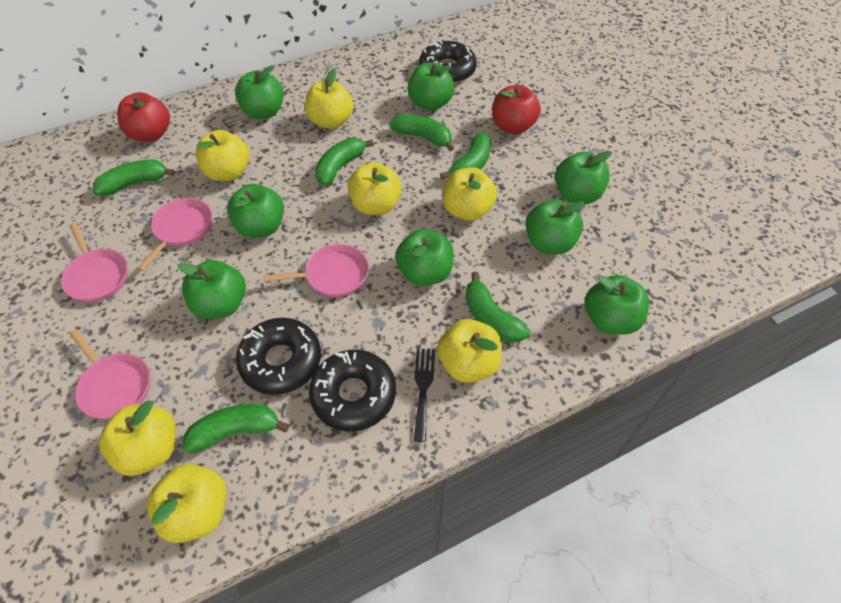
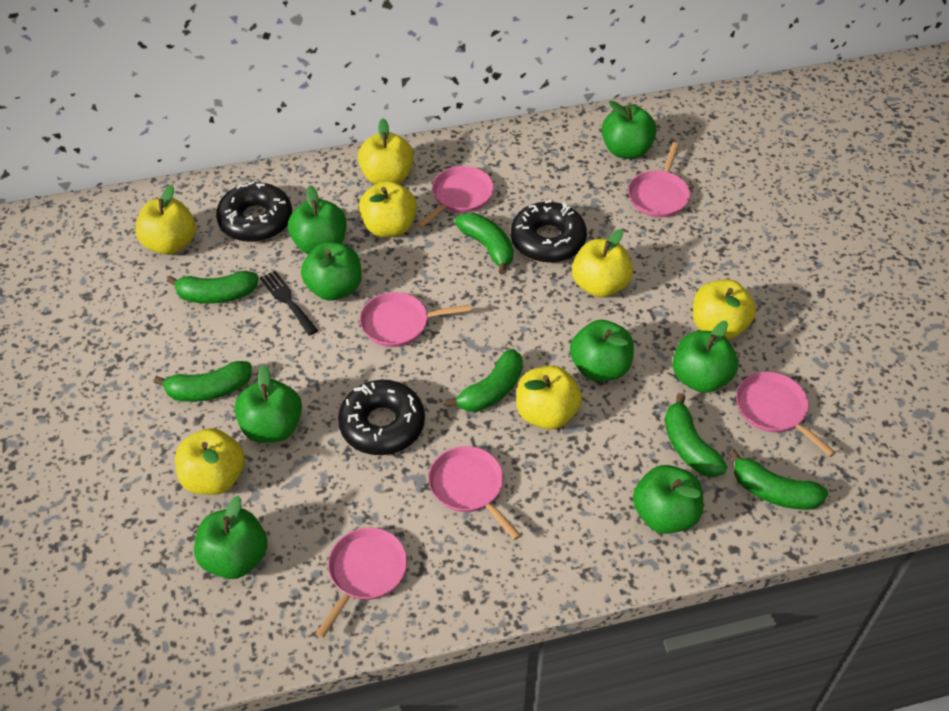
pink pan: [61,223,128,302] [69,329,151,419] [137,198,212,271] [263,244,369,297] = 4 -> [316,527,407,638] [360,292,471,347] [417,166,494,228] [428,446,521,540] [628,142,690,218] [736,372,836,457] = 6
red apple: [117,92,170,142] [492,85,541,134] = 2 -> none = 0

